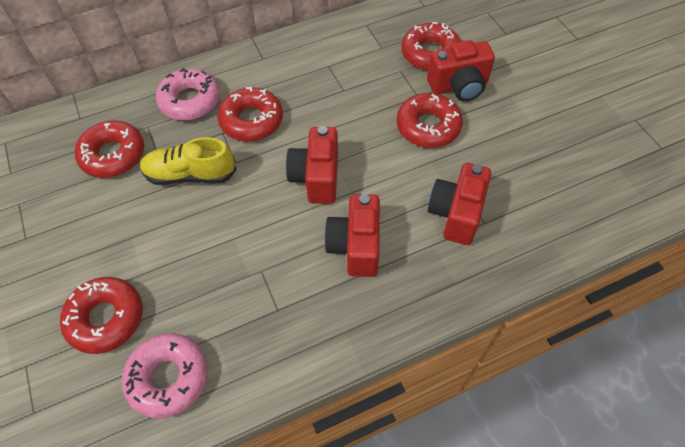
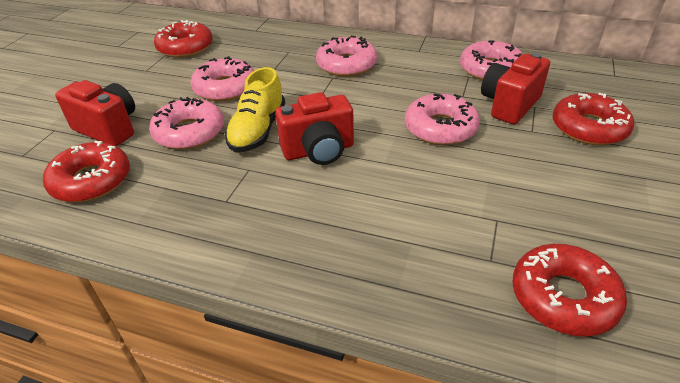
pink donut: [122,333,208,419] [156,68,220,120] = 2 -> [149,97,224,150] [190,56,254,101] [316,36,377,77] [405,93,480,145] [460,40,523,80] = 5
red camera: [286,126,338,204] [324,194,380,277] [427,40,495,101] [428,163,491,245] = 4 -> [55,80,135,146] [275,92,354,165] [481,52,550,124] = 3
red donut: [60,277,143,354] [75,120,144,178] [218,87,283,142] [396,93,463,148] [401,22,461,71] = 5 -> [43,141,130,202] [154,20,213,58] [512,244,627,337] [553,93,634,145] = 4

